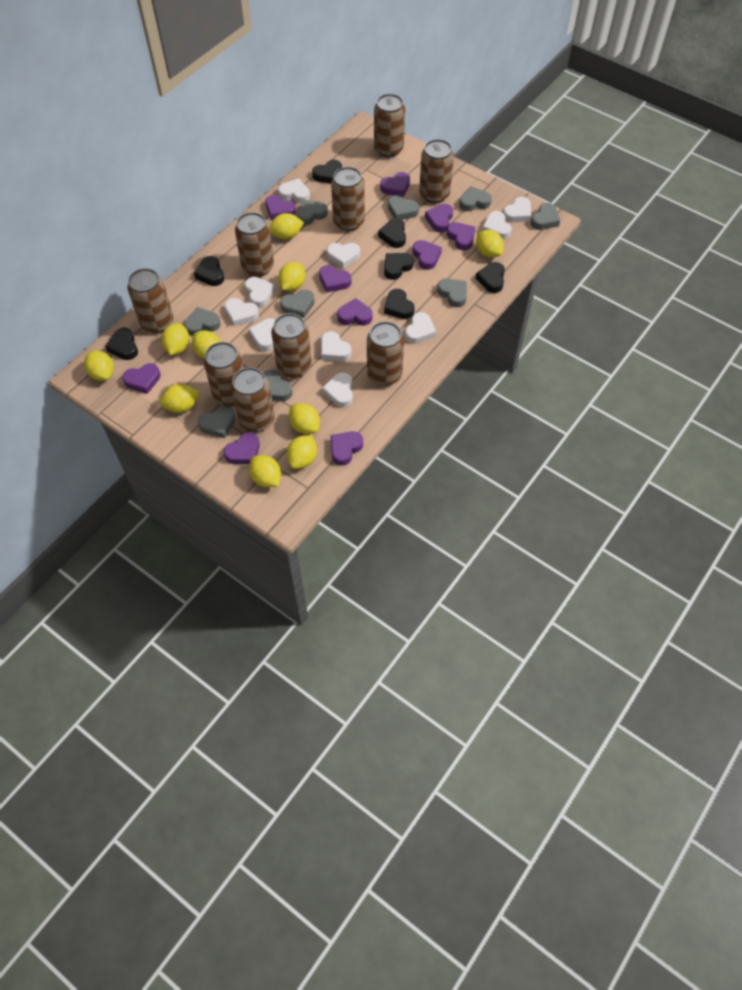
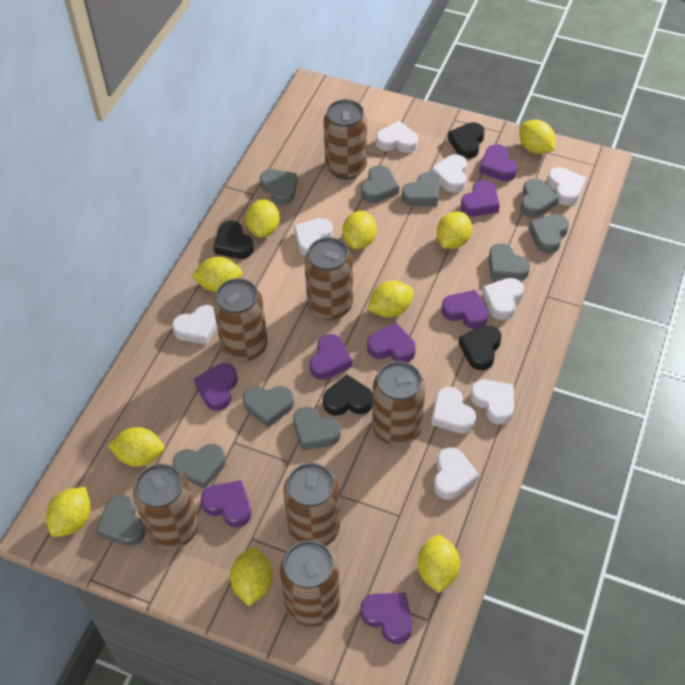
black heart: [105,327,138,360] [194,256,224,286] [312,160,342,184] [378,218,406,248] [384,253,414,280] [384,289,415,319] [476,262,505,293] = 7 -> [213,221,254,259] [323,374,373,416] [448,122,485,159] [459,325,501,370] = 4
brown can: [127,268,173,333] [204,342,244,407] [231,367,274,432] [235,212,274,277] [271,313,312,378] [331,167,365,231] [367,321,404,386] [374,94,405,157] [419,139,454,203] = 9 -> [133,464,199,549] [213,278,268,361] [280,540,340,627] [283,463,341,546] [304,237,353,320] [324,99,367,180] [372,361,426,446] = 7
grey heart: [184,307,221,336] [198,406,236,438] [263,370,292,401] [280,290,315,318] [297,200,328,225] [388,195,419,220] [437,278,467,307] [459,186,492,211] [531,203,560,230] = 9 -> [96,494,146,546] [173,444,226,489] [243,386,294,427] [260,169,297,205] [293,406,341,450] [361,165,399,203] [402,172,440,206] [488,243,530,281] [520,179,559,218] [528,214,569,253] = 10
purple heart: [122,363,161,394] [223,432,260,464] [265,195,296,220] [319,265,351,293] [331,431,363,465] [337,298,373,326] [380,172,410,197] [412,240,442,270] [425,204,453,233] [447,222,475,250] = 10 -> [194,363,238,411] [201,480,251,528] [310,334,352,380] [360,593,412,644] [367,323,416,362] [441,290,488,329] [461,180,500,217] [479,144,518,181] = 8
white heart: [225,298,259,326] [245,277,275,308] [249,318,276,351] [278,178,310,203] [321,331,352,361] [322,372,353,407] [327,243,360,269] [405,312,436,344] [482,211,512,240] [503,197,531,223] = 10 -> [172,305,217,345] [294,218,333,256] [376,121,418,153] [431,154,467,193] [431,387,476,434] [434,448,479,500] [470,380,514,425] [482,278,524,320] [547,167,586,206] = 9

